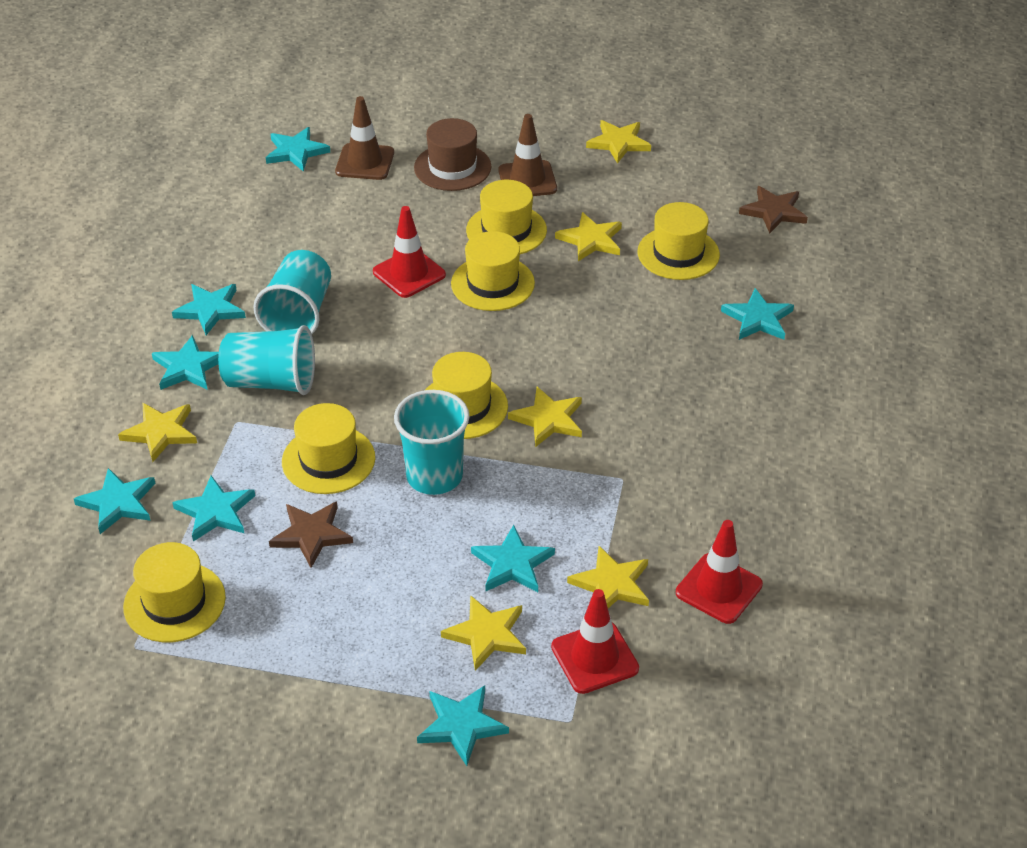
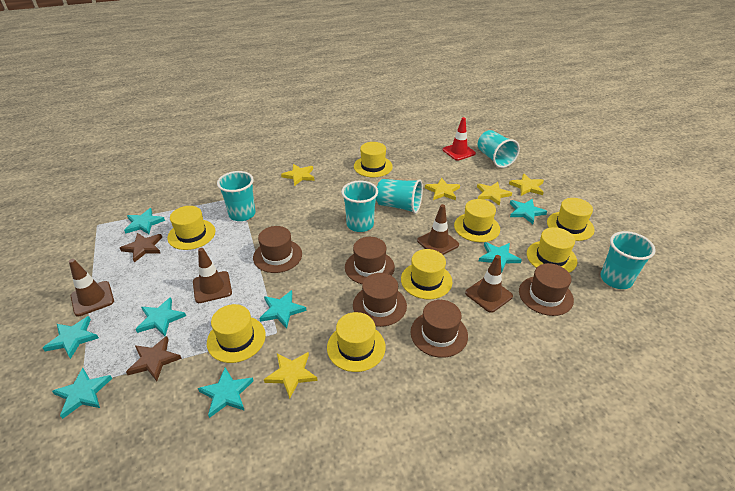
brown hat: [414,118,491,191] = 1 -> [253,226,302,273] [345,237,395,284] [353,273,407,327] [411,300,468,358] [519,263,574,316] = 5
brown traffic cone: [335,96,394,180] [498,114,557,196] = 2 -> [69,259,114,317] [193,248,232,303] [417,204,459,255] [465,255,513,313] = 4
red traffic cone: [373,206,446,298] [551,589,639,694] [676,520,763,624] = 3 -> [443,117,476,161] = 1
turquoise cup: [218,325,315,395] [253,250,331,334] [394,390,470,495] = 3 -> [217,171,256,221] [341,181,378,232] [376,179,423,214] [478,130,520,168] [600,231,656,289] = 5
yellow hat: [123,542,226,642] [282,403,375,494] [425,352,508,439] [451,231,535,311] [466,180,547,254] [637,202,720,280] = 6 -> [167,206,215,250] [207,304,266,363] [327,312,386,372] [354,142,393,177] [401,249,453,299] [454,199,500,242] [527,227,577,273] [547,198,595,241] = 8
yellow star: [118,403,197,462] [441,595,526,671] [508,387,582,447] [555,212,622,262] [567,546,649,608] [586,120,651,164] = 6 -> [264,352,318,399] [281,164,315,186] [425,178,460,200] [477,182,512,206] [509,173,544,196] = 5

